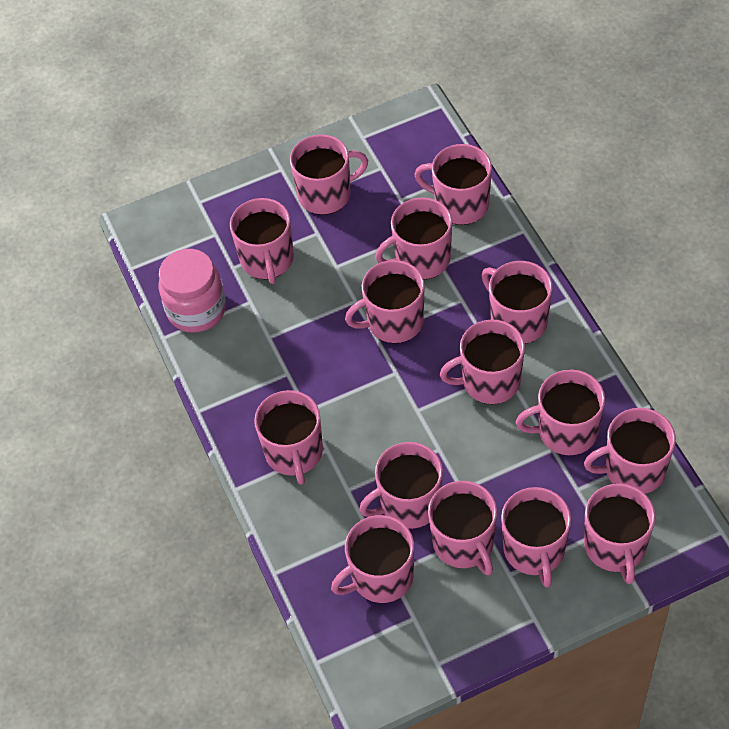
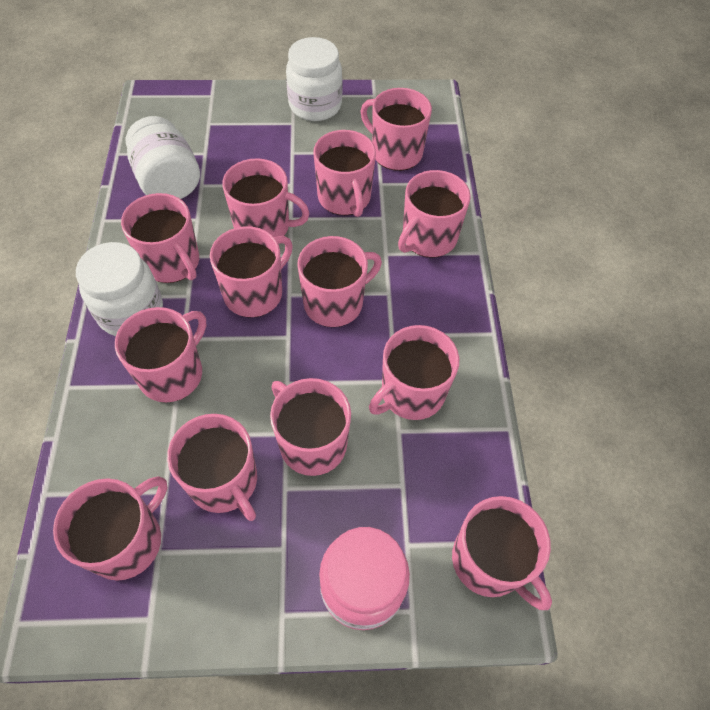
pink mug: [230,198,294,284] [254,390,323,485] [290,135,368,215] [331,515,414,603] [345,260,424,343] [359,442,443,529] [375,197,452,279] [414,144,492,225] [428,481,497,575] [439,320,525,404] [481,261,552,344] [501,487,571,587] [516,369,605,455] [584,408,676,494] [584,484,655,584] = 15 -> [53,477,168,581] [115,307,206,402] [121,193,199,283] [167,414,257,521] [210,226,293,318] [222,158,309,237] [270,378,351,476] [297,236,382,327] [313,130,376,217] [361,88,432,171] [369,325,459,420] [398,170,471,258] [452,496,552,610] = 13
white jar: none = 0 -> [76,242,163,336] [126,116,200,199] [286,37,342,121] = 3

